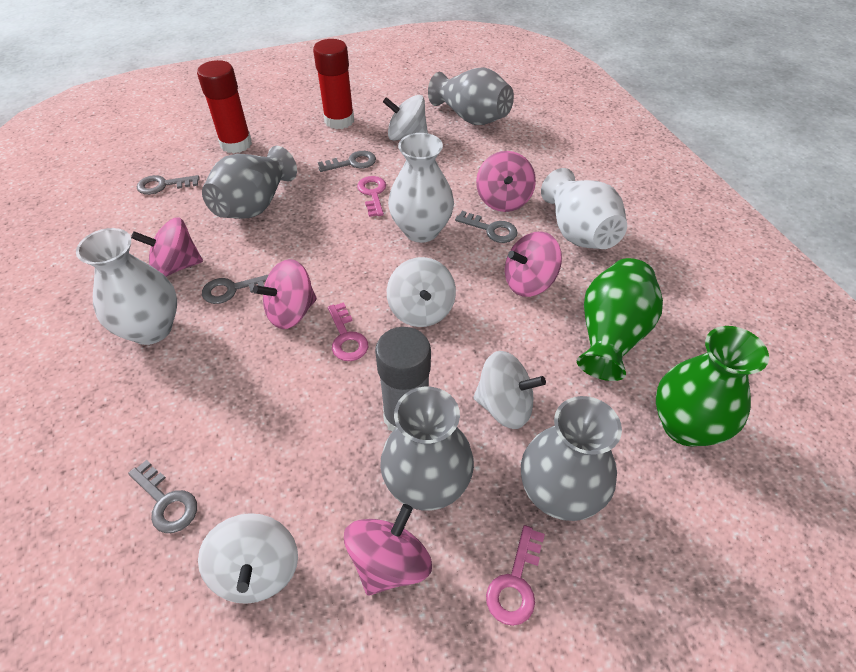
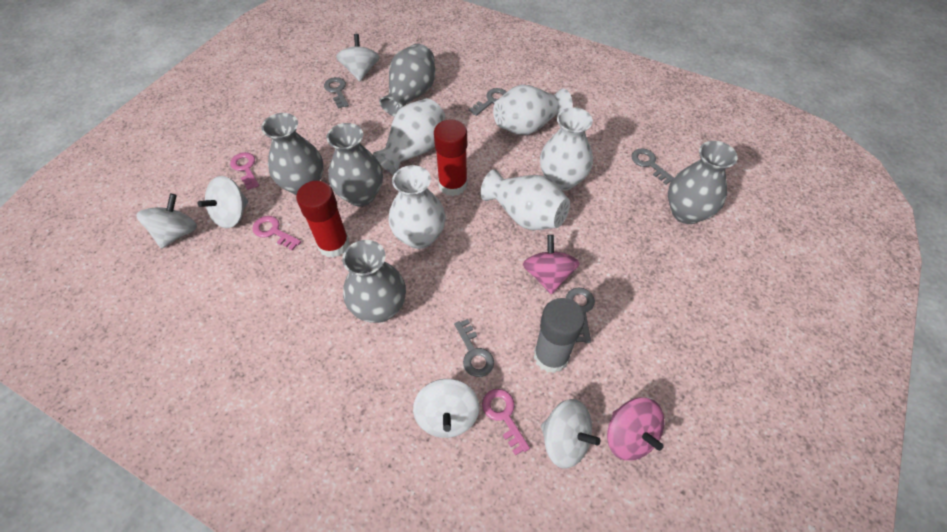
green vase: [577,258,663,381] [656,326,769,446] = 2 -> none = 0
grey vase: [202,146,297,219] [380,387,474,510] [428,67,514,125] [521,396,622,521] = 4 -> [261,113,323,195] [326,123,383,206] [342,240,406,323] [379,44,435,117] [668,141,738,224] = 5
pink spinning top: [131,217,203,277] [253,259,317,329] [344,504,432,596] [476,151,536,212] [505,231,562,297] = 5 -> [523,235,580,295] [607,398,665,461] = 2
white spinning top: [198,513,298,604] [383,95,428,141] [387,257,456,327] [473,351,546,429] = 4 -> [136,194,197,249] [198,176,248,228] [336,34,380,82] [413,379,479,438] [541,399,600,469] = 5
white vase: [76,228,177,345] [388,133,454,243] [541,168,627,249] = 3 -> [373,98,445,175] [388,165,446,249] [481,169,570,230] [493,85,573,135] [540,107,593,191] = 5

